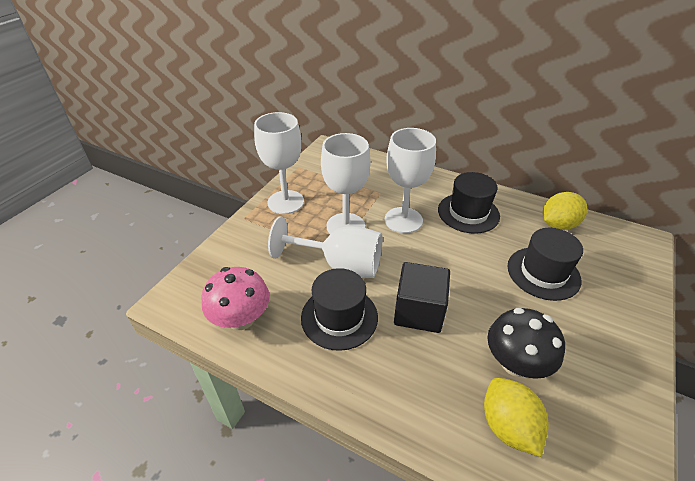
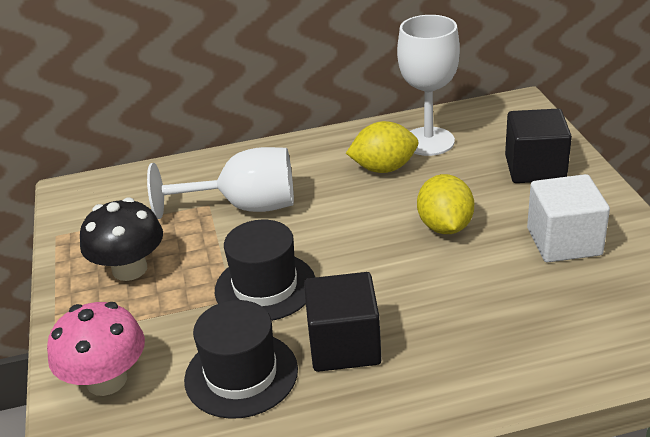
black cube: [394,262,450,333] = 1 -> [304,272,382,372] [505,109,572,183] = 2
black hat: [301,268,378,351] [438,172,500,234] [508,228,583,301] = 3 -> [184,300,298,419] [215,220,315,321] = 2
white cube: none = 0 -> [527,174,610,262] = 1
white goblet: [254,112,304,214] [268,217,383,278] [321,133,371,234] [385,128,436,233] = 4 -> [147,147,294,219] [397,15,460,156] = 2

